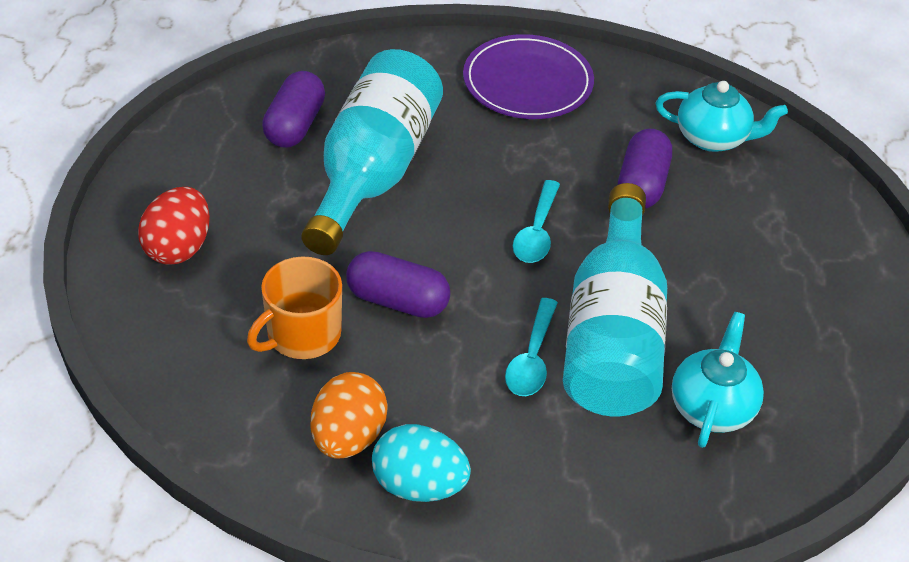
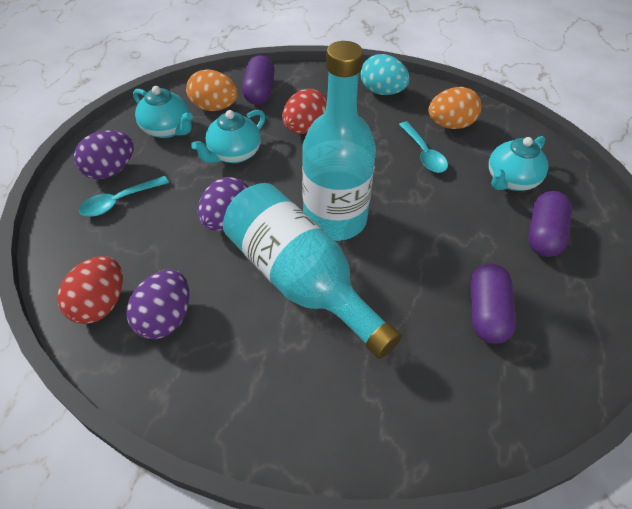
orange egg: [311,372,388,459] = 1 -> [186,69,238,111] [428,87,482,129] = 2
orange mug: [247,256,342,359] = 1 -> none = 0
purple egg: none = 0 -> [74,130,134,179] [126,270,189,339] [198,177,248,231] = 3
purple plate: [463,34,594,119] = 1 -> none = 0
red egg: [138,187,210,265] = 1 -> [57,256,123,324] [282,89,327,134] = 2
turquoise teapot: [656,81,788,152] [672,312,764,448] = 2 -> [133,86,193,138] [191,110,265,163] [489,136,548,191] = 3

